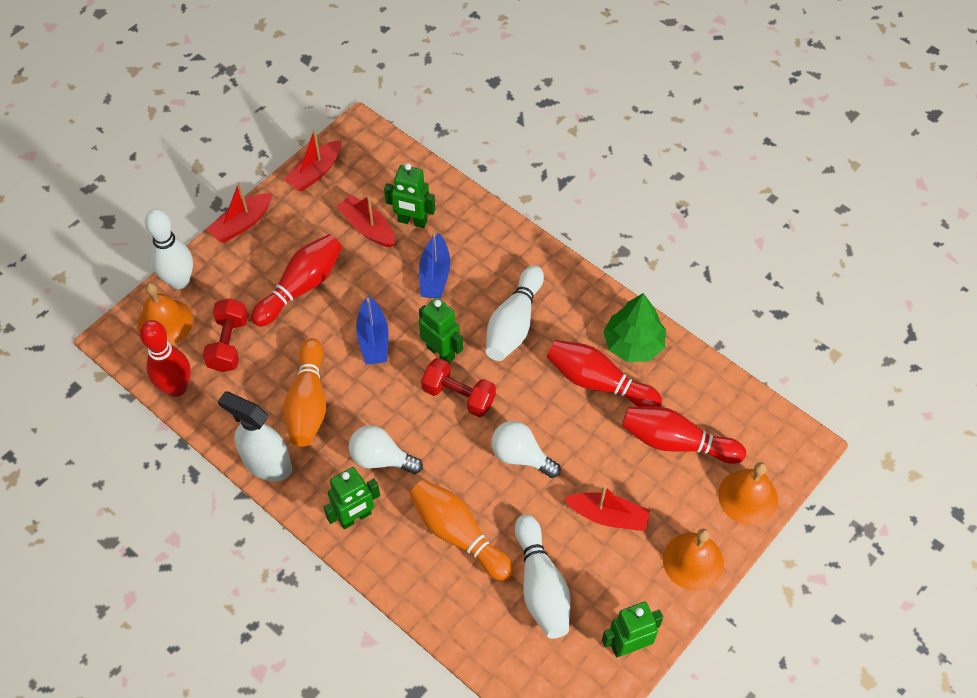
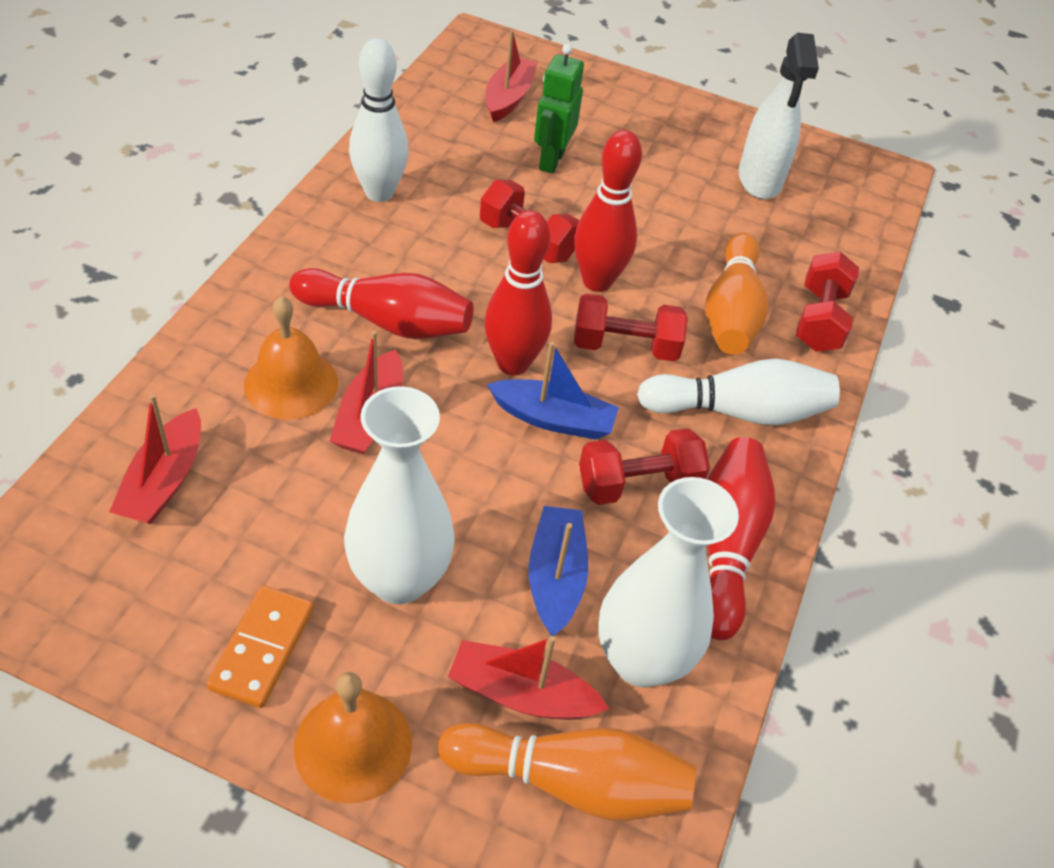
green robot: [324,467,380,529] [384,163,435,228] [419,297,463,363] [602,602,663,657] = 4 -> [534,44,584,174] = 1
green tree: [603,293,666,362] = 1 -> none = 0
orange bell: [138,283,193,345] [663,529,724,591] [718,462,778,525] = 3 -> [244,296,338,420] [294,672,412,803] = 2
orange domino: none = 0 -> [207,585,314,708] = 1
red dumbbell: [203,298,248,372] [421,358,496,417] = 2 -> [480,180,579,263] [574,294,688,361] [579,428,710,505] [796,252,859,352] = 4
white bowling pin: [145,209,193,289] [486,265,544,361] [515,514,570,639] = 3 -> [349,38,409,202] [637,359,840,425] = 2
white light bulb: [349,425,423,474] [491,421,561,478] = 2 -> none = 0
white vase: none = 0 -> [344,386,455,604] [598,477,739,687] = 2

